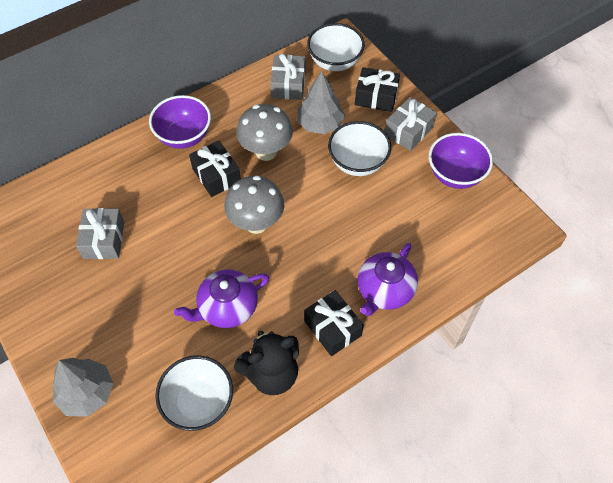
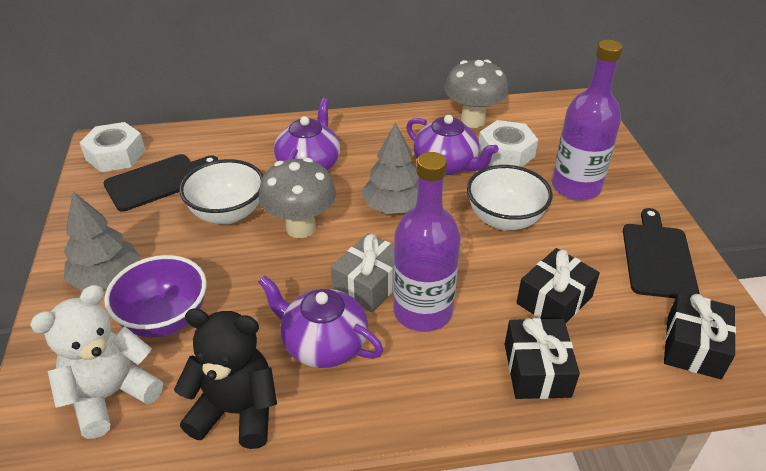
black cutting board: none = 0 -> [103,154,218,212] [623,208,699,298] = 2
grey gift: [76,208,124,259] [271,54,306,100] [385,97,437,151] = 3 -> [331,233,394,313] = 1
purple bottle: none = 0 -> [393,152,461,332] [552,40,623,201] = 2
purple bowl: [149,95,211,149] [429,133,493,189] = 2 -> [104,255,207,338] = 1
purple teapot: [174,269,269,328] [358,243,418,316] = 2 -> [258,275,383,368] [274,98,340,170] [406,115,499,175] = 3
white bowl: [155,355,233,431] [307,23,365,71] [328,121,391,176] = 3 -> [179,159,263,224] [467,165,552,231] = 2
white nut: none = 0 -> [80,122,146,172] [479,120,538,167] = 2
white teddy bear: none = 0 -> [30,285,163,439] = 1

